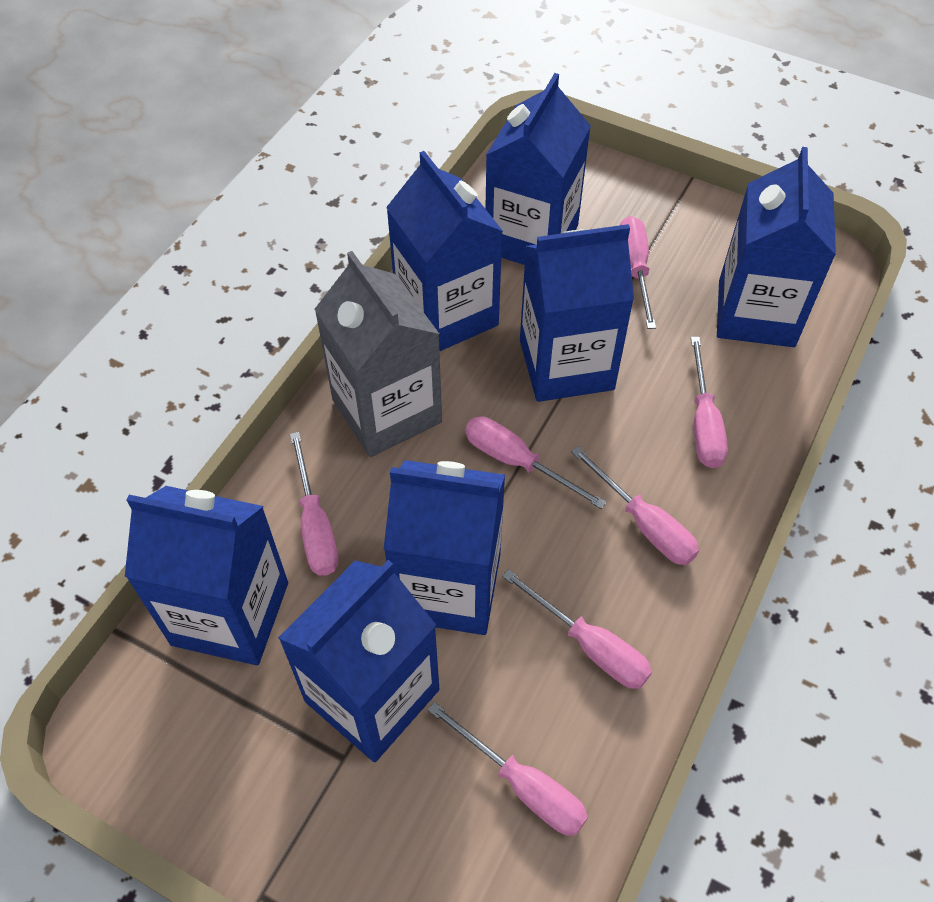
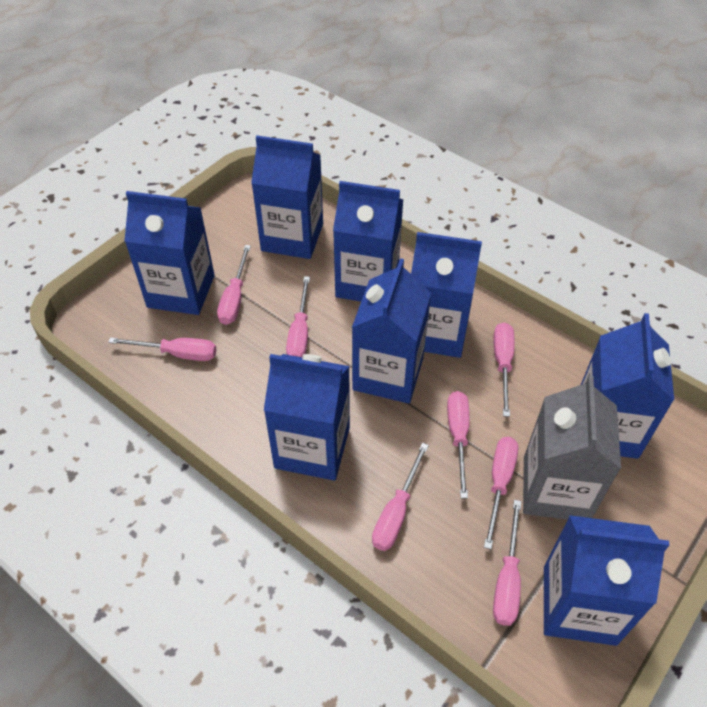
blue carton: [125,486,288,665] [278,560,439,762] [384,460,505,635] [386,151,503,352] [485,73,591,265] [520,224,634,402] [717,147,836,347] = 7 -> [124,191,215,315] [251,135,323,259] [264,354,350,481] [333,181,403,302] [352,258,431,403] [411,232,482,358] [544,515,669,646] [581,313,674,459] = 8
pink screwdriver: [290,432,338,576] [428,702,588,836] [465,416,606,509] [502,569,652,689] [571,446,699,565] [620,216,656,329] [691,337,728,468] = 7 -> [108,337,216,361] [217,245,251,325] [286,276,310,358] [372,443,429,551] [447,391,470,499] [484,437,518,549] [493,500,522,626] [494,322,514,417] = 8

